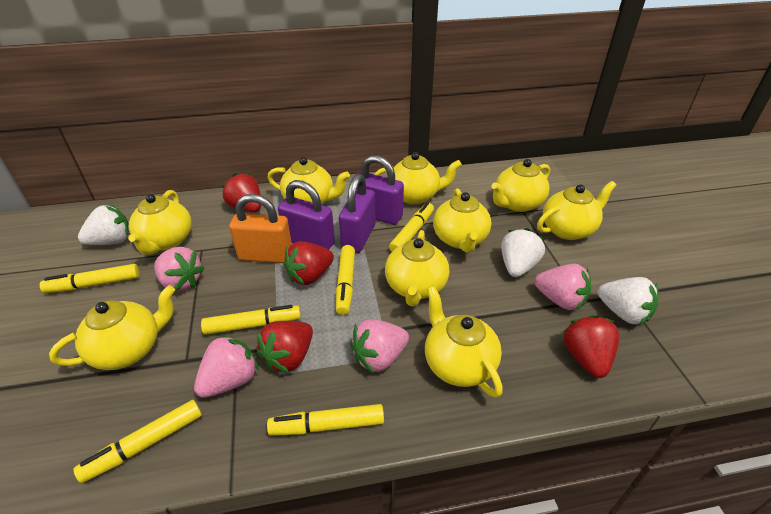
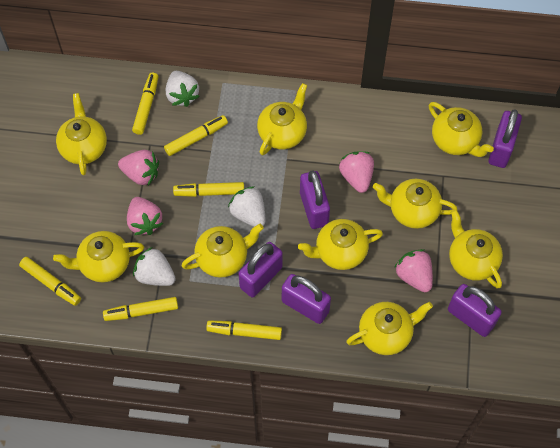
orange padlock: [229,194,292,263] = 1 -> none = 0
purple padlock: [278,180,335,250] [339,174,376,253] [359,155,404,225] = 3 -> [239,242,283,297] [282,274,331,324] [300,170,330,229] [448,284,502,337] [489,109,522,168] = 5
red strawberry: [222,173,261,212] [257,321,313,373] [284,241,334,285] [564,315,619,378] = 4 -> none = 0

